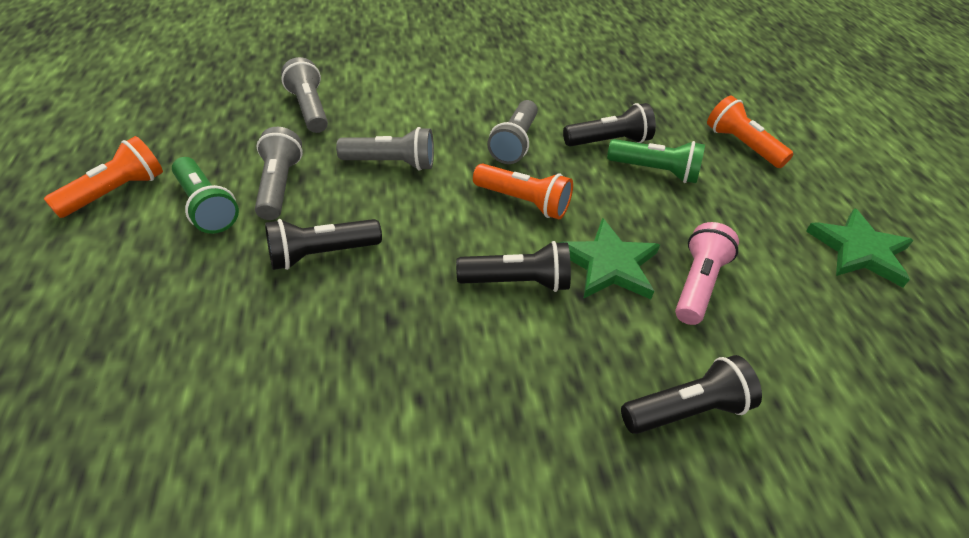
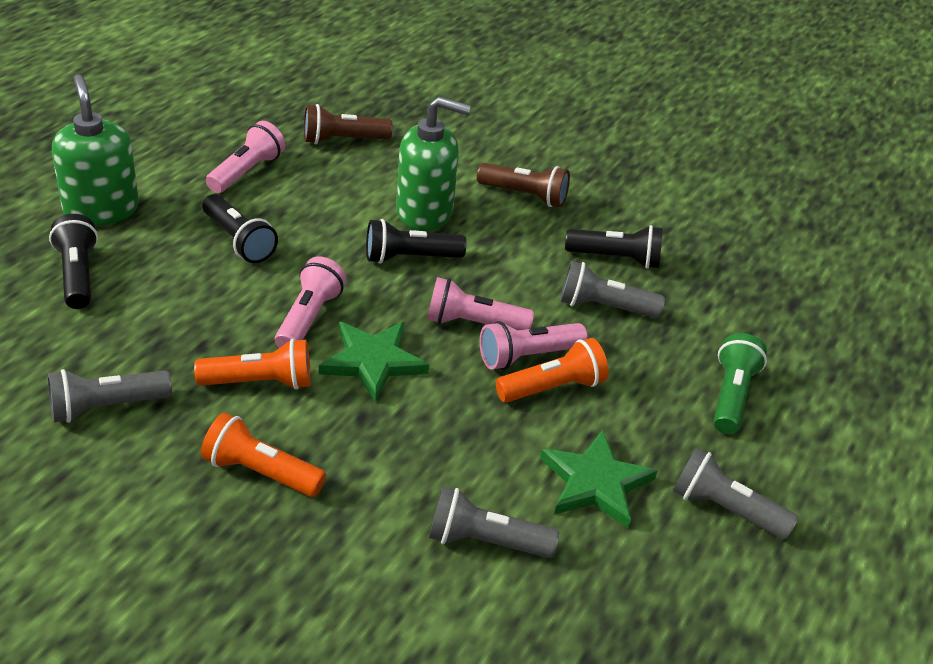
brown flashlight: none = 0 -> [304,104,393,144] [477,163,570,207] = 2
green flashlight: [172,157,239,234] [607,139,705,183] = 2 -> [713,333,767,434] = 1
green soap dispenser: none = 0 -> [52,75,139,225] [396,97,471,231] = 2
pink flashlight: [675,222,739,325] = 1 -> [206,121,285,193] [275,257,346,348] [427,277,534,331] [480,321,588,370] = 4

